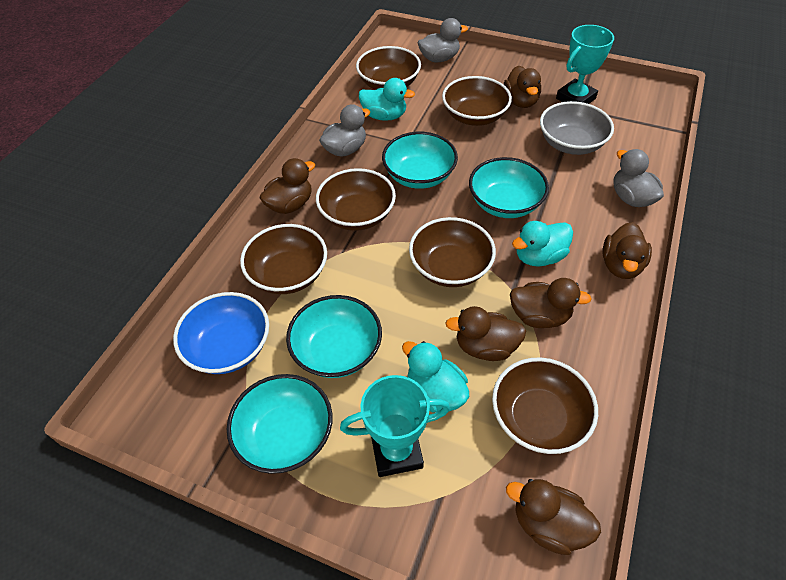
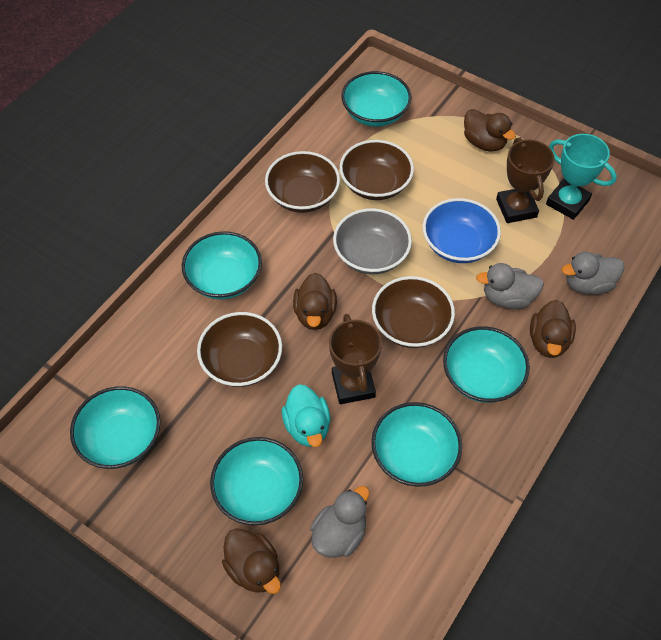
brown bowl: [240,224,327,294] [316,168,396,231] [356,46,421,90] [409,217,496,287] [442,76,512,126] [492,358,598,454] = 6 -> [197,312,282,387] [265,151,340,213] [339,140,414,200] [372,276,455,348] = 4
brown duck: [260,158,315,214] [445,306,526,361] [504,66,541,108] [506,479,601,555] [510,278,592,328] [602,222,652,279] = 6 -> [222,528,281,594] [293,273,337,330] [464,109,516,152] [530,300,576,358] = 4
brown trophy: none = 0 -> [329,314,382,404] [496,137,555,223] = 2
turquoise bowl: [227,374,332,474] [286,295,382,378] [382,132,458,189] [469,157,549,218] = 4 -> [70,386,161,469] [182,231,262,299] [210,437,303,525] [341,71,412,127] [371,402,462,487] [443,326,530,403] = 6
turquoise duck: [359,78,415,121] [402,341,469,412] [512,221,573,267] = 3 -> [282,384,331,447] = 1
turquoise trophy: [340,375,450,477] [556,25,614,104] = 2 -> [546,134,617,220] = 1

